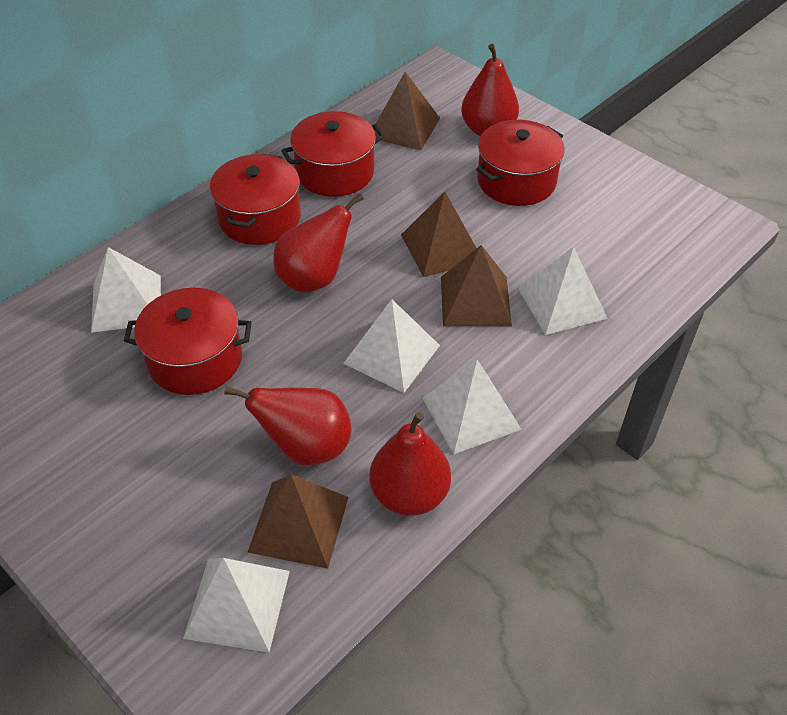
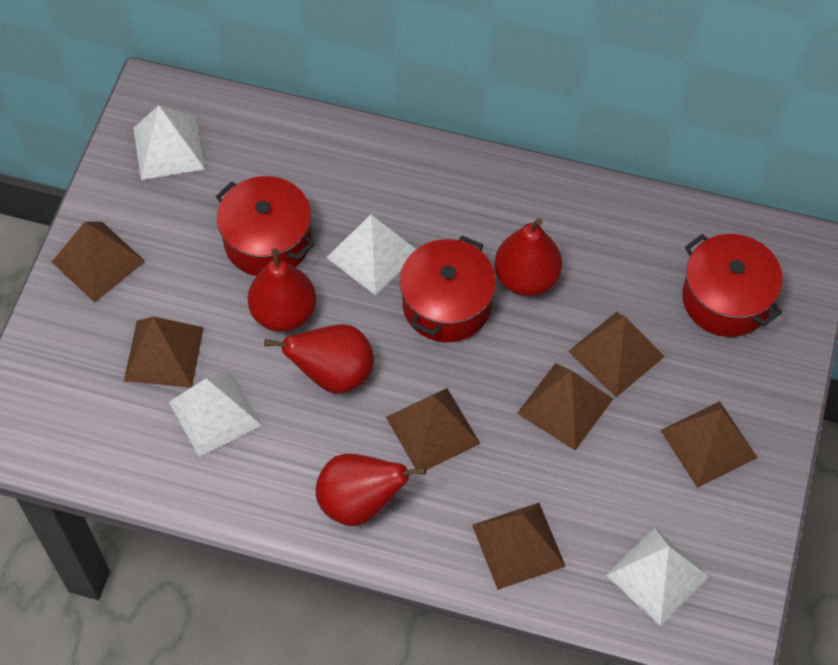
brown pyramid: [248,474,348,569] [374,72,440,151] [401,191,477,277] [441,245,512,326] = 4 -> [52,221,145,303] [124,317,204,388] [386,388,480,470] [472,503,566,590] [517,363,613,450] [568,312,665,397] [660,401,757,488] = 7
red pot: [124,288,252,395] [210,154,301,245] [281,111,385,197] [476,120,565,206] = 4 -> [215,176,315,276] [400,236,496,342] [682,234,783,337] = 3
white pyramid: [91,247,161,333] [183,558,290,652] [343,299,440,393] [422,360,522,454] [518,247,608,335] = 5 -> [133,105,205,180] [169,371,262,457] [326,215,416,295] [606,528,709,626] = 4

